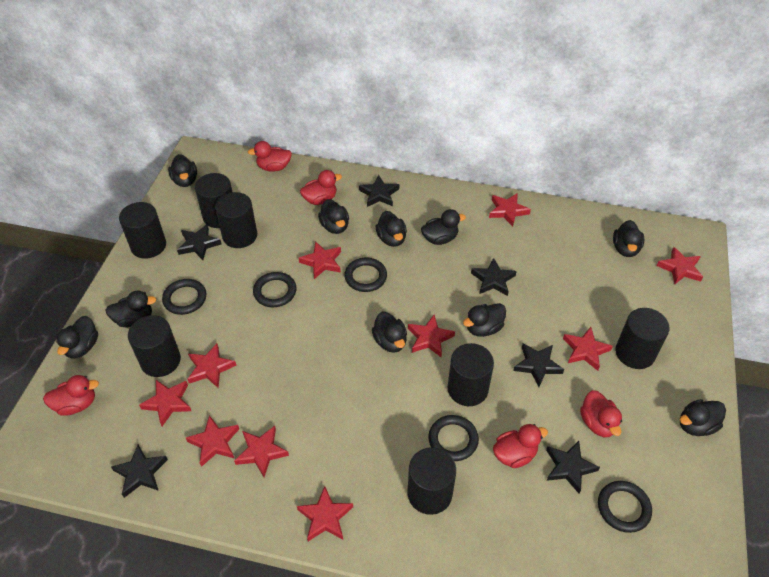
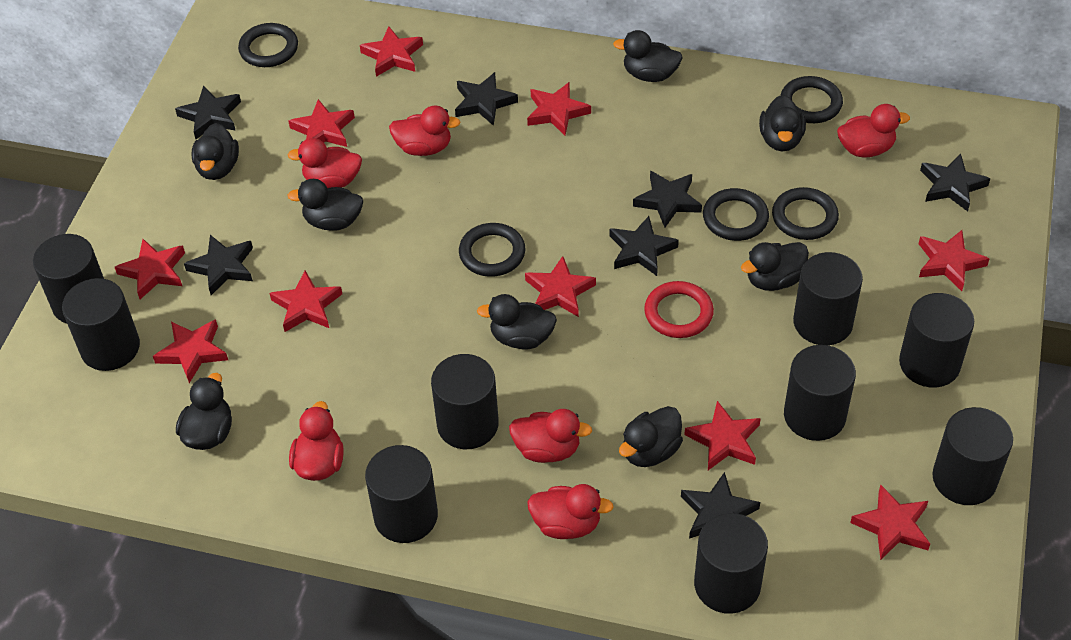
black cylinder: [119,202,166,259] [128,315,181,377] [195,173,232,228] [215,192,257,248] [407,447,456,515] [448,343,494,406] [615,308,670,369] = 7 -> [33,234,104,324] [62,278,140,371] [365,445,438,543] [431,354,499,449] [694,513,768,614] [784,345,856,441] [793,252,863,345] [899,293,974,388] [932,407,1013,505] = 9
black duck: [56,316,98,358] [105,291,157,327] [168,154,197,187] [318,199,349,234] [372,312,407,353] [376,211,407,247] [421,209,466,245] [463,303,506,337] [613,220,644,257] [680,399,726,436] = 10 -> [176,373,232,450] [191,123,239,180] [287,179,363,231] [477,294,557,349] [613,30,683,82] [619,406,683,467] [741,242,809,291] [759,95,806,151] = 8
black star: [111,445,168,498] [177,224,221,260] [359,175,399,207] [471,258,517,296] [513,343,564,387] [546,441,600,494] = 6 -> [175,86,241,139] [184,235,253,295] [455,72,518,126] [610,216,679,276] [633,170,702,228] [681,472,760,539] [920,153,990,212] = 7
red duck: [43,375,99,415] [248,141,292,172] [300,170,342,205] [493,424,548,468] [580,390,622,437] = 5 -> [288,138,362,188] [289,401,344,481] [389,106,461,156] [509,409,592,463] [527,484,614,539] [837,104,910,157] = 6
red ring: none = 0 -> [644,281,714,338] = 1

